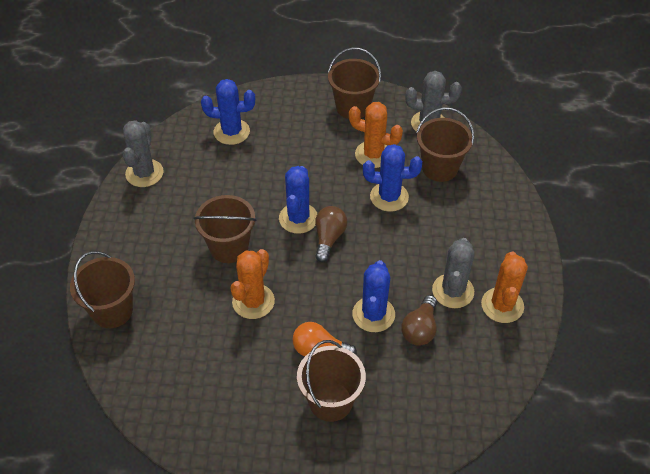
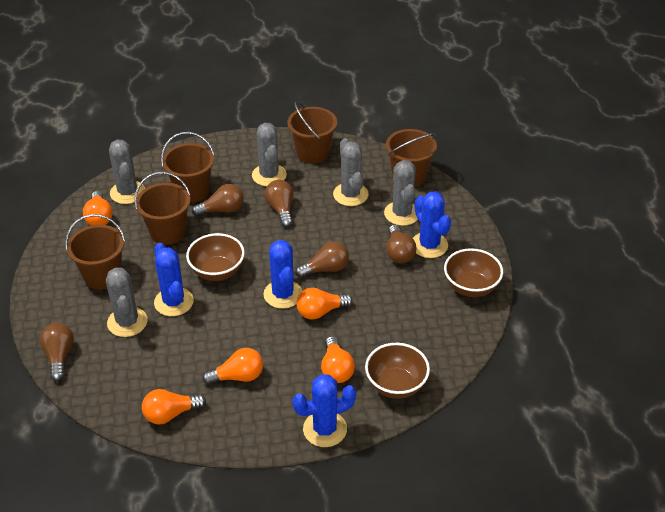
brown bowl: none = 0 -> [186,233,245,281] [365,343,430,399] [444,248,503,297] = 3
brown light bulb: [315,206,347,262] [401,295,437,346] = 2 -> [40,323,74,381] [192,184,244,216] [265,180,294,227] [295,241,349,278] [386,225,417,263] = 5
grey cactus: [123,120,164,187] [406,71,462,132] [432,238,475,308] = 3 -> [106,267,148,337] [109,140,145,204] [252,123,287,186] [333,138,369,206] [384,160,418,226] = 5
orange cactus: [231,249,275,319] [349,102,403,168] [481,252,528,323] = 3 -> none = 0
orange light bulb: [292,322,357,356] = 1 -> [83,191,113,226] [142,389,206,425] [202,348,263,385] [297,288,353,320] [321,336,355,383] = 5

